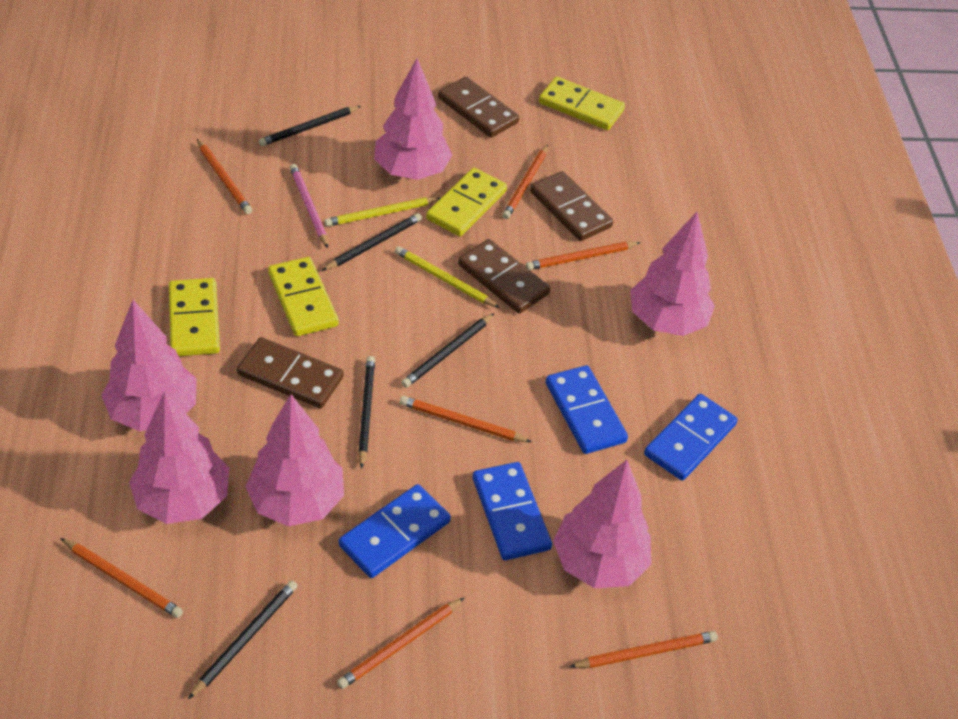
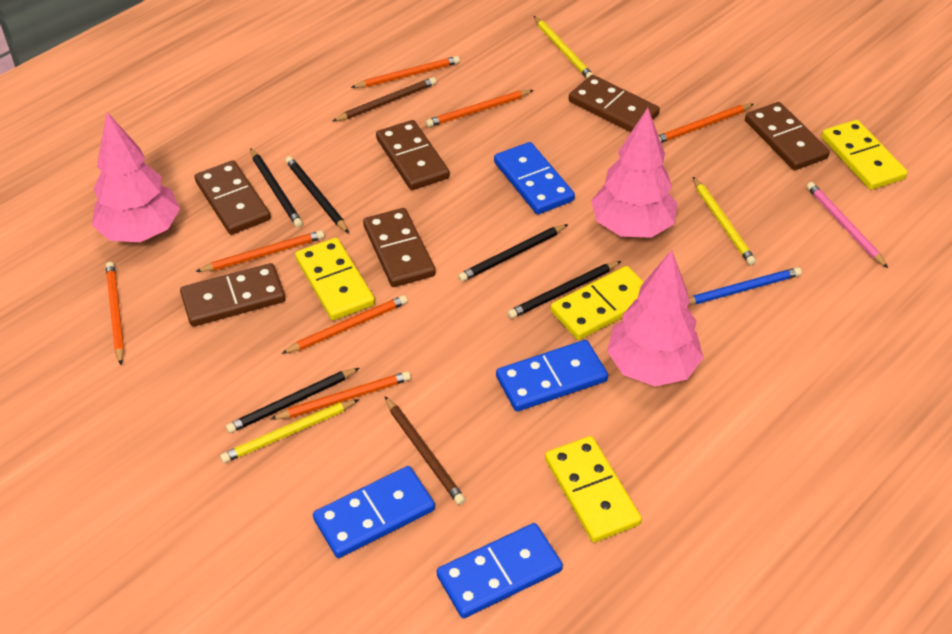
blue pencil: none = 0 -> [689,267,802,305] = 1
brown domino: [237,337,344,408] [438,77,519,138] [458,239,550,314] [530,171,613,241] = 4 -> [180,263,286,327] [194,160,271,235] [363,208,436,287] [376,120,450,190] [569,75,660,132] [745,102,830,170] = 6
brown pencil: none = 0 -> [333,77,436,121] [385,396,465,505] = 2
pink tree: [101,300,197,431] [129,391,229,524] [246,394,344,526] [374,58,452,180] [553,460,651,588] [630,212,715,336] = 6 -> [92,112,180,242] [591,108,678,238] [607,250,703,386] = 3
yellow pencil: [324,197,441,227] [395,246,500,308] = 2 -> [220,399,359,463] [534,16,594,78] [693,177,756,265] = 3

